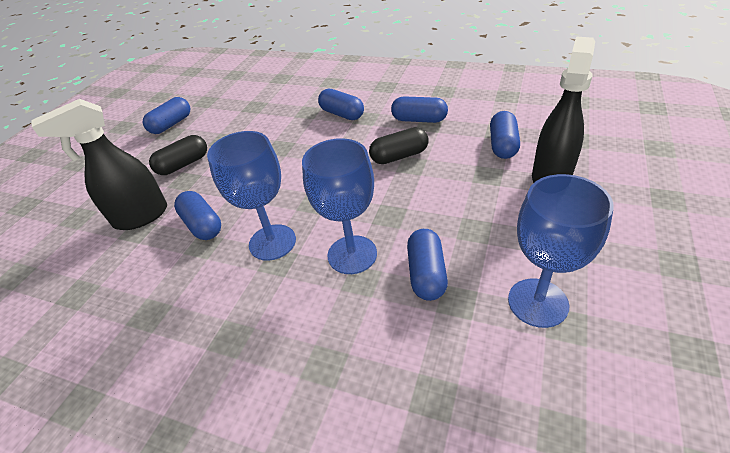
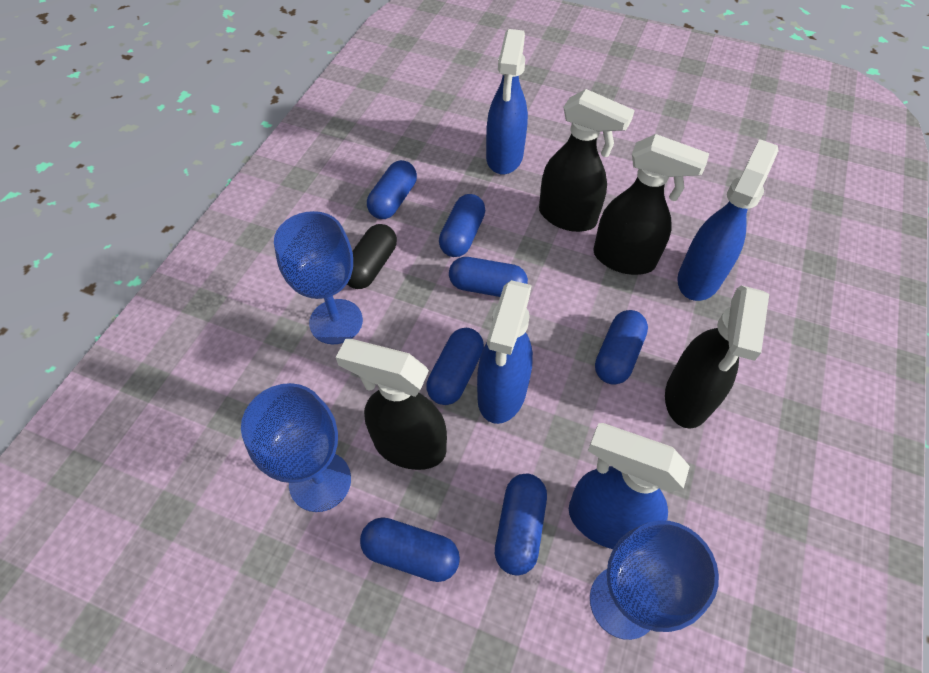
black capsule: [149,135,207,175] [369,127,428,164] = 2 -> [347,224,397,289] = 1
black spray bottle: [31,99,167,230] [532,36,595,183] = 2 -> [336,339,447,470] [539,89,635,232] [593,134,709,275] [665,285,769,428] = 4
blue capsule: [143,97,190,134] [174,191,221,240] [318,89,364,120] [391,96,448,123] [407,229,448,301] [490,111,520,159] = 6 -> [360,517,460,582] [367,160,417,219] [426,328,484,405] [439,194,485,257] [449,257,528,297] [495,474,547,576] [595,310,648,385] = 7
blue spray bottle: none = 0 -> [477,280,533,424] [486,29,528,174] [569,423,690,549] [677,139,779,301] = 4

